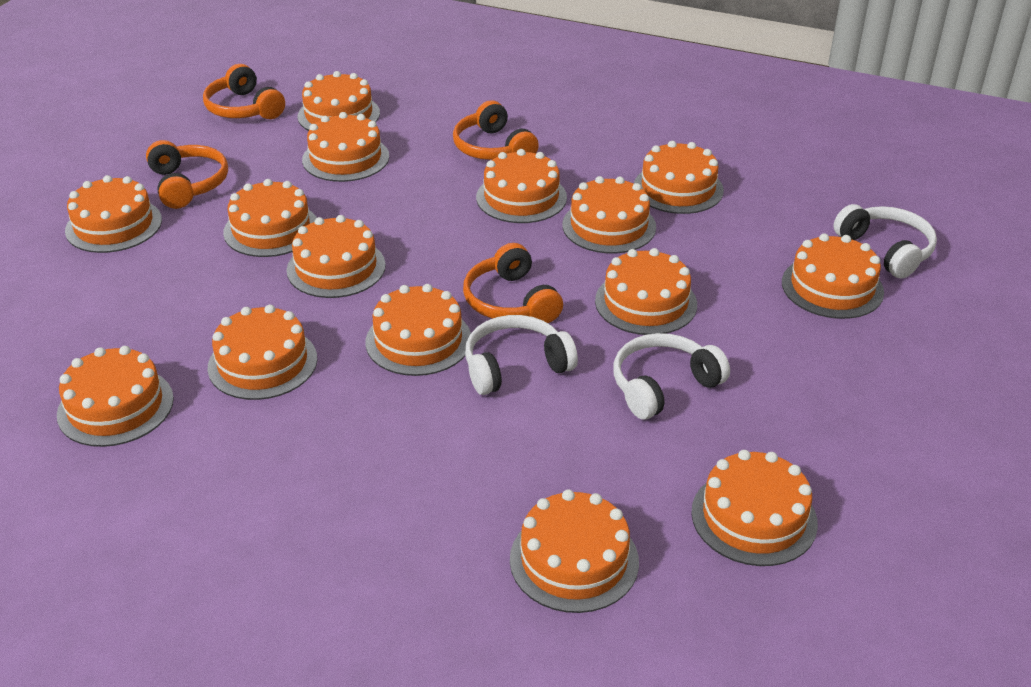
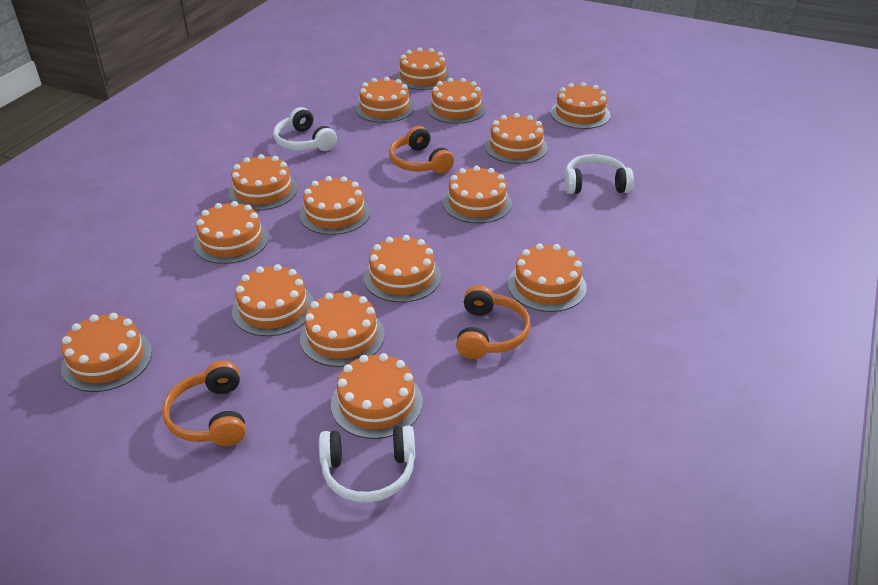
orange headphones: [146,140,228,209] [203,64,285,119] [453,100,539,160] [463,243,563,323] = 4 -> [162,360,246,446] [389,126,454,174] [456,285,531,359] = 3

